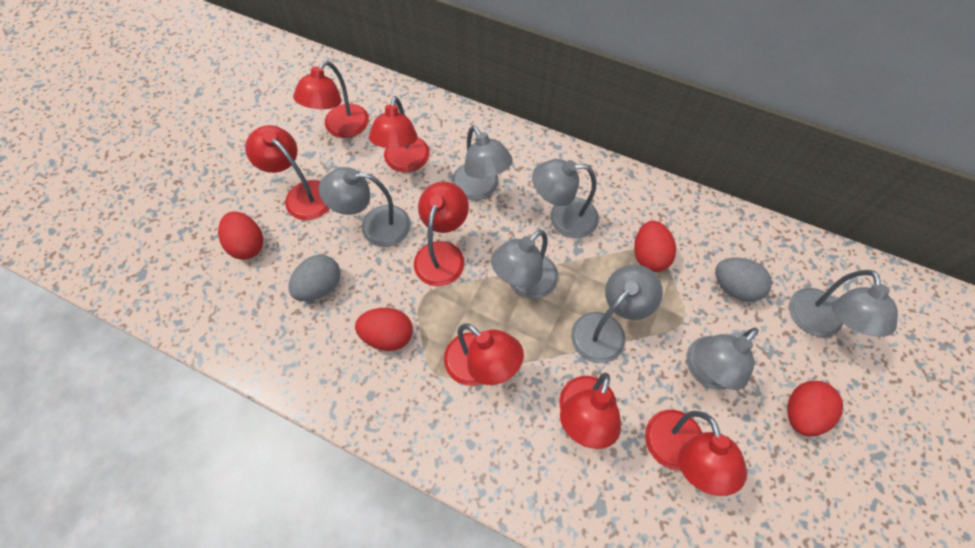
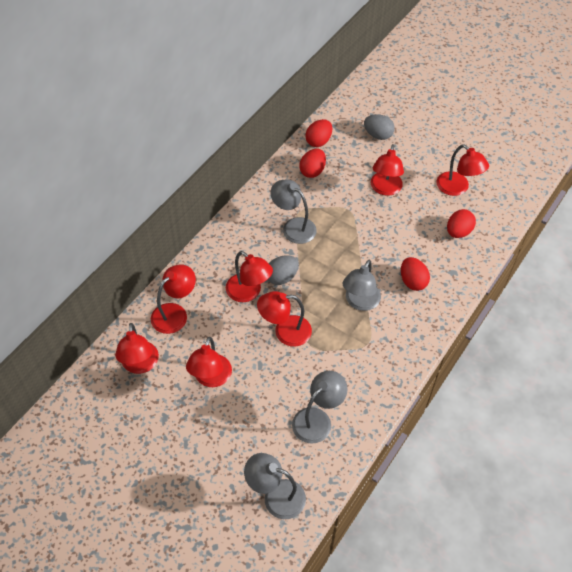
grey lamp: [319,167,411,247] [452,125,513,200] [491,230,558,299] [532,159,599,238] [571,265,663,363] [686,328,759,390] [789,270,898,337] = 7 -> [244,453,306,519] [271,179,317,244] [292,371,348,444] [343,260,381,311] = 4

